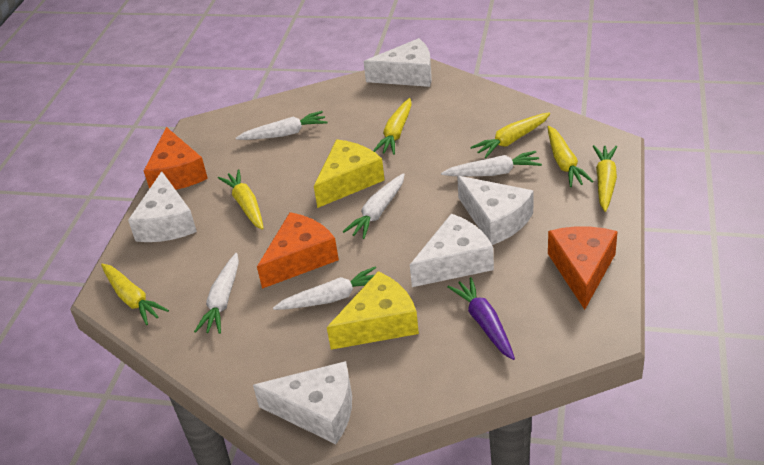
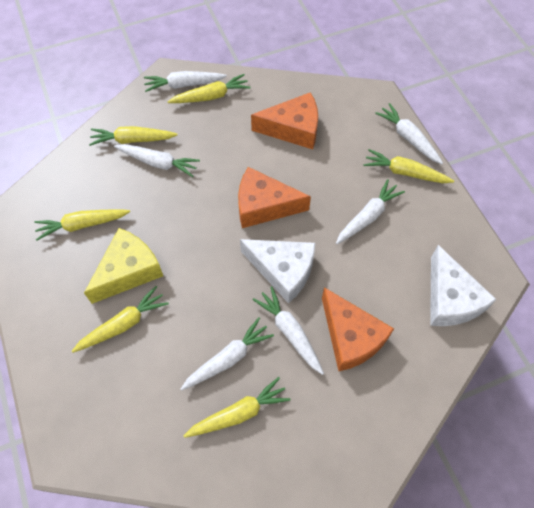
purple carrot: [447,277,515,360] = 1 -> none = 0
white carrot: [194,253,239,334] [236,111,327,140] [273,266,376,310] [343,173,405,239] [441,151,542,176] = 5 -> [114,144,200,177] [144,71,227,92] [181,317,274,391] [252,286,324,375] [336,179,405,244] [375,103,443,164] = 6
white cheese: [128,171,197,242] [253,361,352,444] [363,38,432,87] [410,213,494,287] [457,176,534,245] = 5 -> [240,239,315,304] [430,245,497,326] = 2
yellow cheese: [314,139,385,208] [327,271,419,350] = 2 -> [84,228,163,304] = 1

